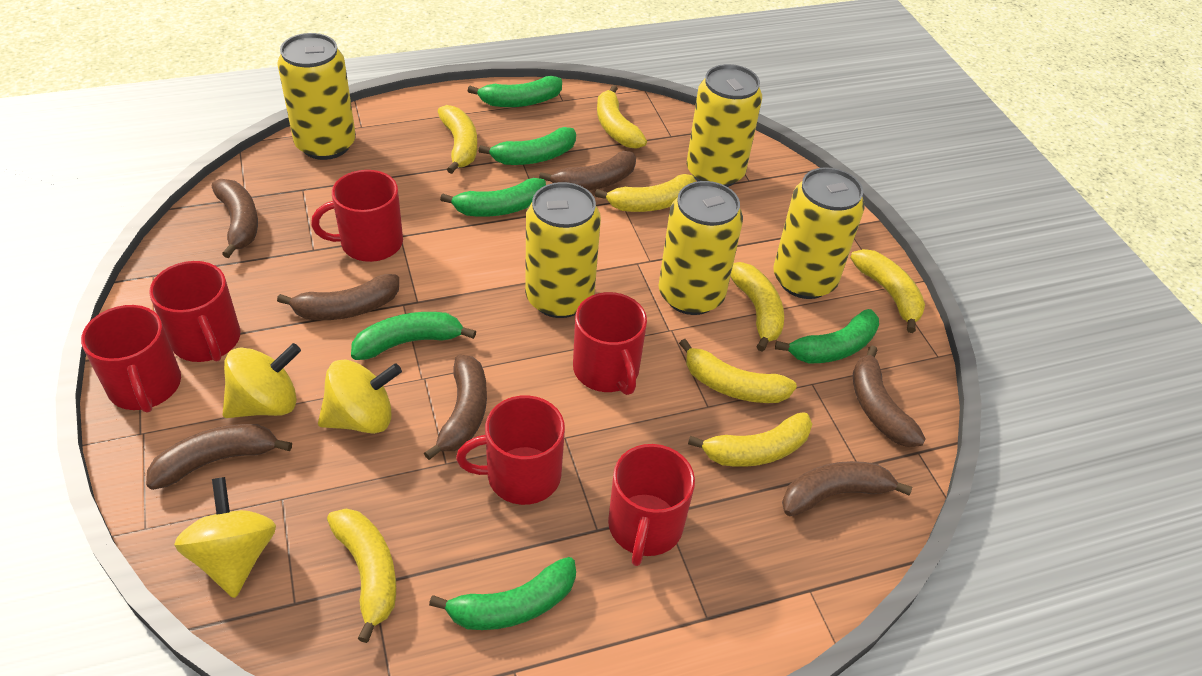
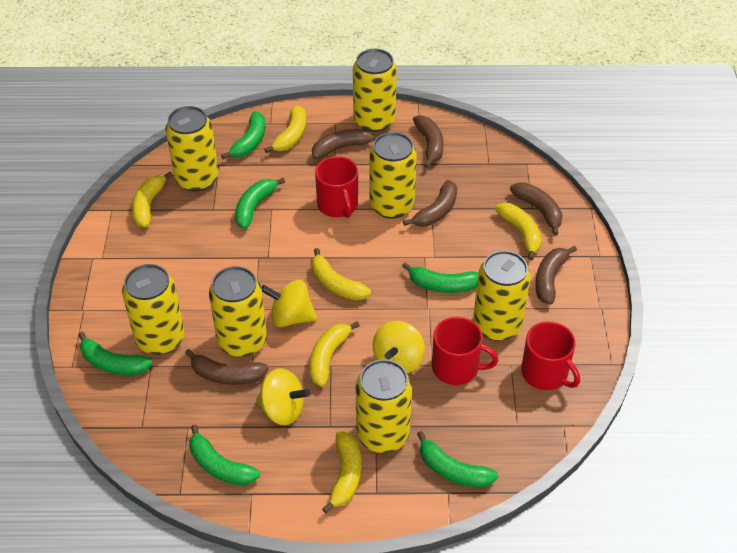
brown banana: [146,424,292,490] [212,179,258,258] [277,274,399,320] [424,355,487,460] [539,151,636,191] [782,461,912,516] [853,345,926,447] = 7 -> [185,349,269,385] [312,129,377,159] [403,180,457,227] [413,115,444,168] [510,182,563,236] [535,246,577,305] = 6
red mug: [81,305,181,413] [149,261,240,362] [311,170,403,262] [456,395,565,505] [573,292,647,395] [608,444,695,566] = 6 -> [315,156,358,218] [432,317,498,385] [521,322,580,390] = 3
yellow banana: [327,509,396,643] [438,105,477,174] [595,174,696,212] [597,85,647,149] [679,339,797,403] [688,412,812,467] [731,262,784,352] [850,249,925,333] = 8 -> [132,172,173,228] [264,105,306,153] [309,321,360,387] [312,248,371,301] [322,431,361,514] [495,203,542,260] = 6
yellow can: [277,33,356,160] [525,182,601,318] [659,181,743,315] [687,64,762,187] [773,167,865,299] = 5 -> [122,264,185,355] [165,106,219,192] [209,266,267,357] [353,49,397,132] [356,359,412,453] [369,132,417,219] [473,250,531,341] = 7

